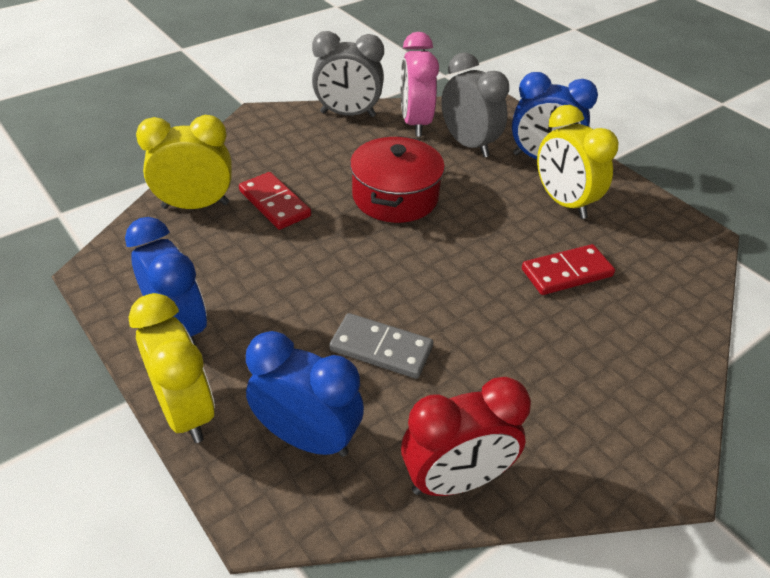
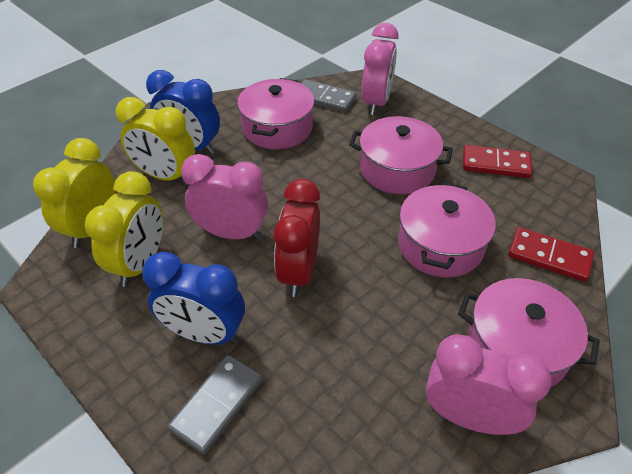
blue clock: [125,217,207,347] [246,331,364,457] [512,72,598,159] = 3 -> [142,252,245,345] [146,70,220,154] = 2
grey clock: [312,31,384,117] [441,53,509,157] = 2 -> none = 0
grey domino: [329,313,433,379] = 1 -> [168,355,262,455] [301,79,357,113] = 2
pink clock: [401,32,439,137] = 1 -> [181,154,268,240] [362,23,398,115] [426,334,551,435] = 3
pink pot: none = 0 -> [237,78,314,149] [349,116,453,194] [398,182,496,278] [458,278,600,388] = 4
red pot: [350,136,445,223] = 1 -> none = 0

